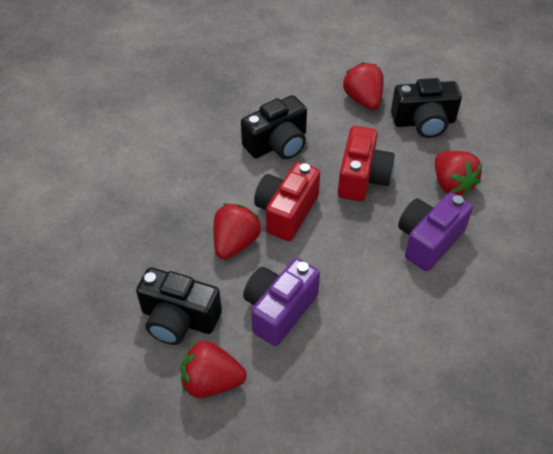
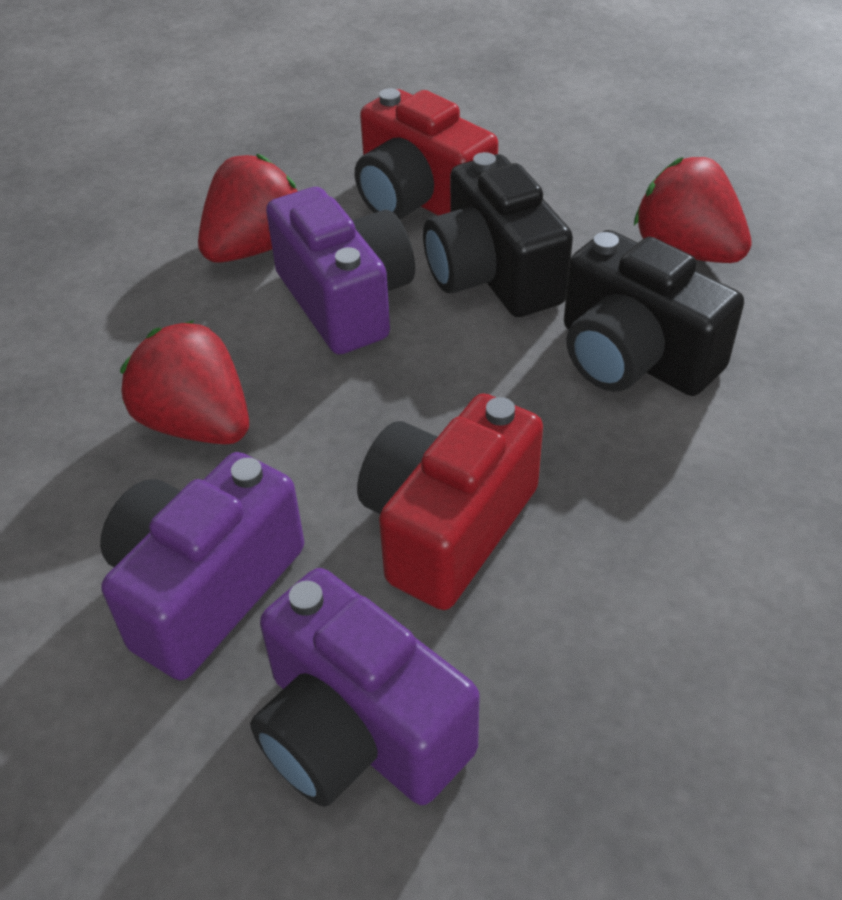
black camera: [136,267,222,345] [241,95,307,159] [391,78,462,138] = 3 -> [423,152,573,317] [564,230,744,396] = 2
purple camera: [243,258,320,346] [398,192,473,271] = 2 -> [100,452,304,680] [250,568,480,807] [266,187,415,354] = 3
red strawberry: [180,341,247,398] [213,203,261,259] [343,62,384,110] [435,151,482,196] = 4 -> [120,320,249,444] [198,154,298,263] [634,157,752,263] = 3

